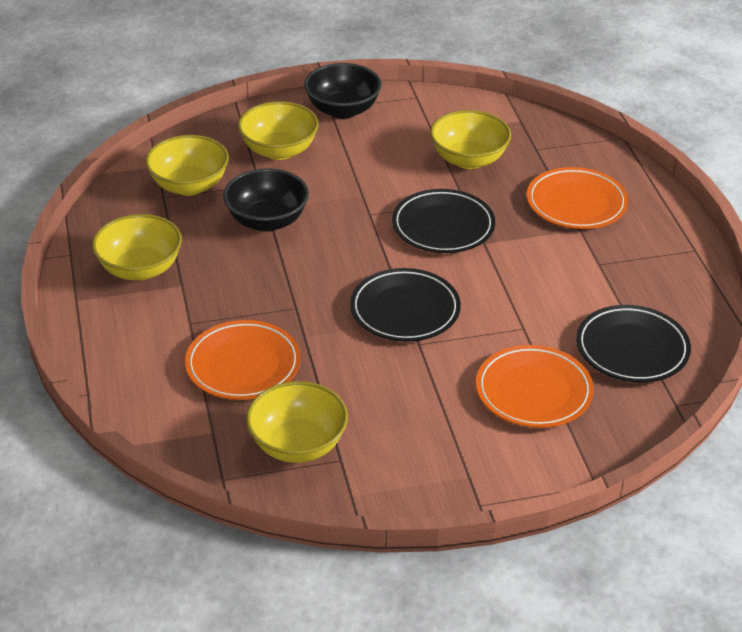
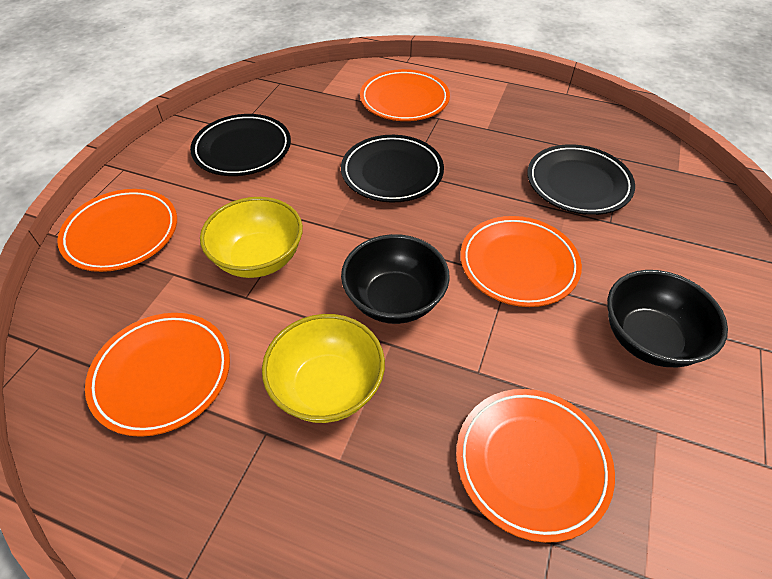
orange plate: [185,320,301,400] [476,345,594,428] [527,167,628,229] = 3 -> [57,189,177,272] [85,313,230,437] [360,69,450,121] [456,389,615,543] [460,216,582,307] = 5
yellow bowl: [92,214,182,280] [145,135,229,196] [238,101,319,160] [246,381,348,463] [430,110,511,169] = 5 -> [200,197,303,278] [262,314,385,423] = 2

